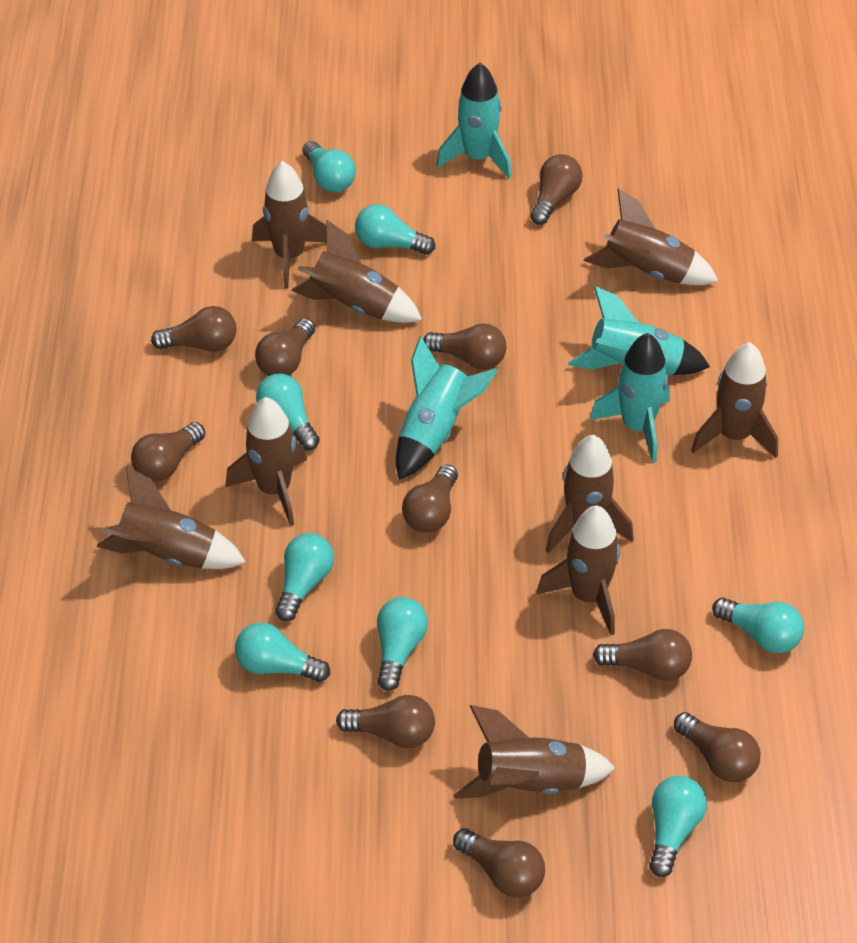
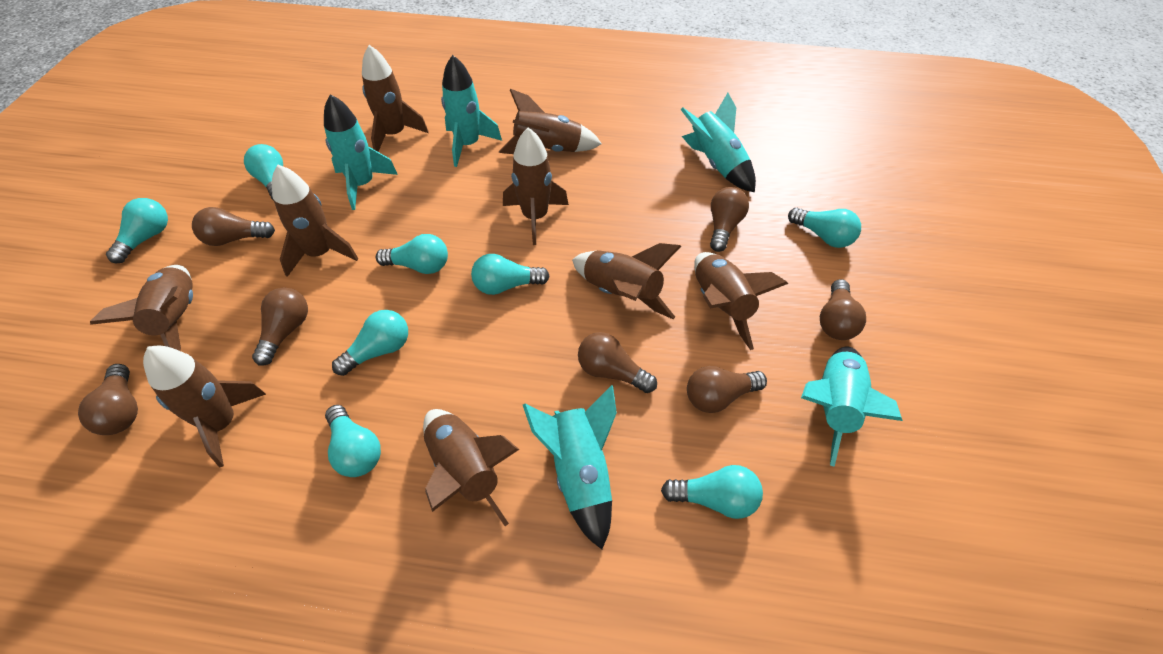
brown light bulb: [131,422,205,482] [151,306,237,352] [255,318,316,376] [336,695,435,748] [402,464,458,533] [423,323,506,369] [453,828,545,898] [530,154,583,225] [593,629,692,681] [674,712,760,782] = 10 -> [78,364,138,435] [192,207,275,246] [252,288,308,366] [578,332,657,393] [687,366,767,413] [710,187,749,252] [820,279,866,340] = 7
turquoise rocket: [396,336,498,480] [436,63,512,179] [568,286,710,375] [590,333,670,463] = 4 -> [324,94,398,210] [441,55,502,167] [523,385,617,549] [680,93,756,192] [801,346,903,467] = 5

